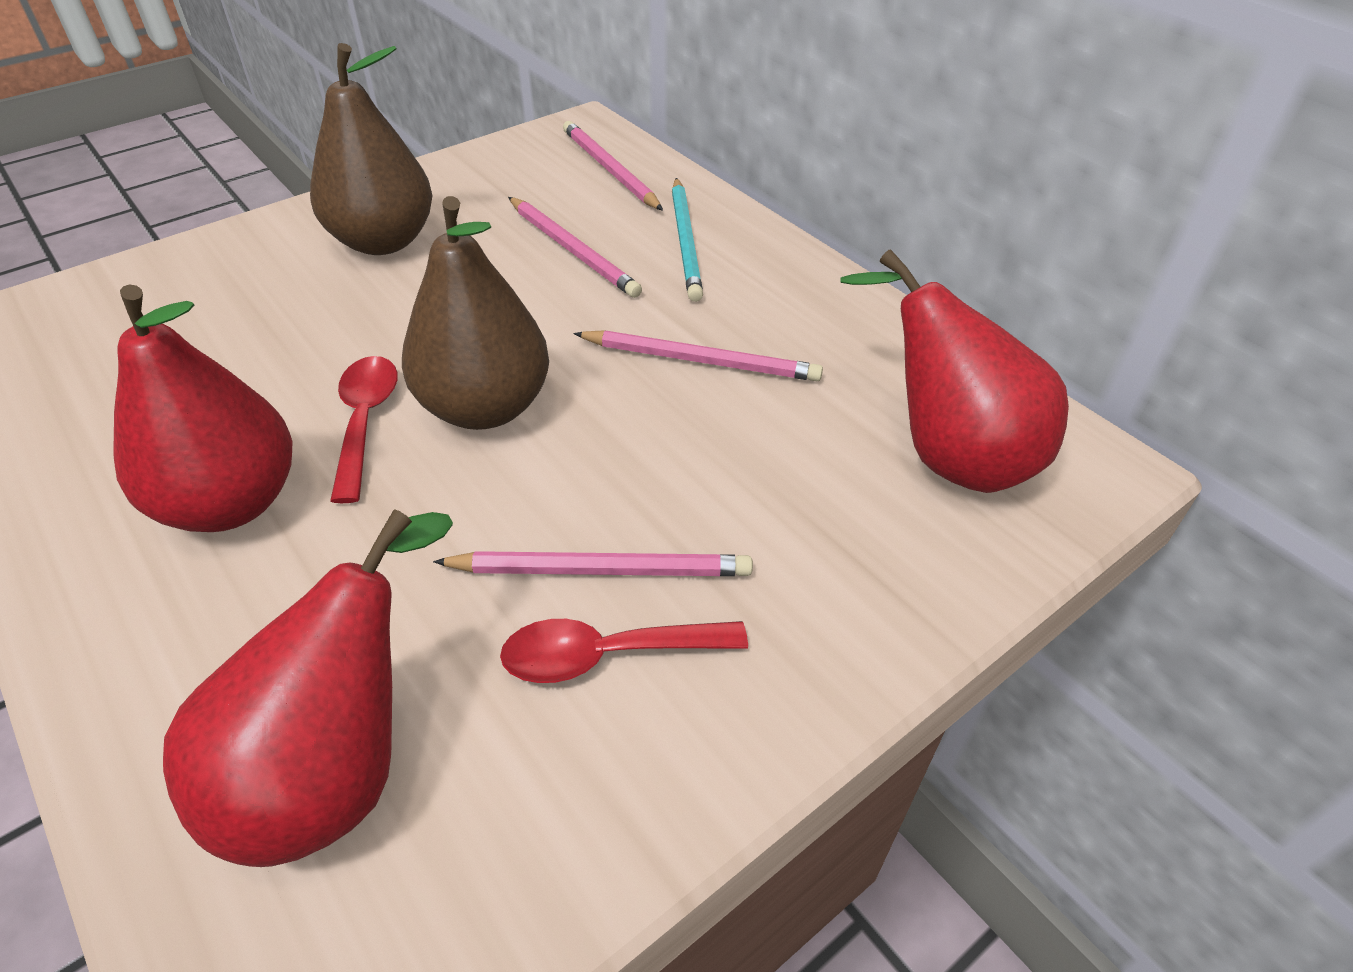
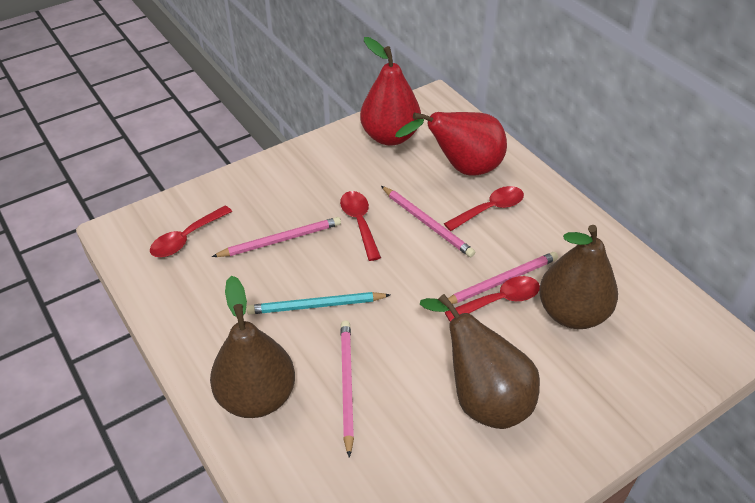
brown pear: [310,43,432,255] [402,196,549,430] = 2 -> [210,275,295,418] [420,294,540,429] [539,225,618,329] = 3
red pear: [113,284,292,532] [163,509,453,867] [840,249,1069,493] = 3 -> [360,37,421,146] [395,112,507,176] = 2
red spoon: [330,356,398,503] [500,619,748,683] = 2 -> [150,206,232,257] [340,191,381,261] [444,186,524,231] [445,276,540,322] = 4

